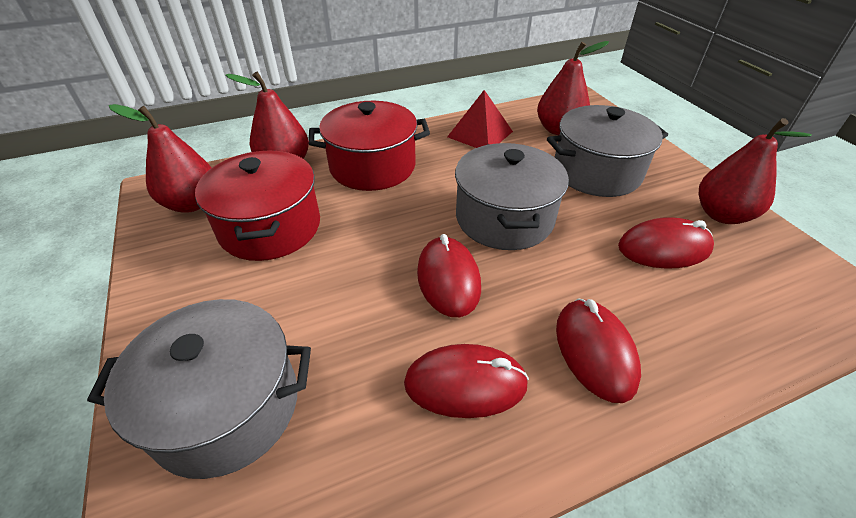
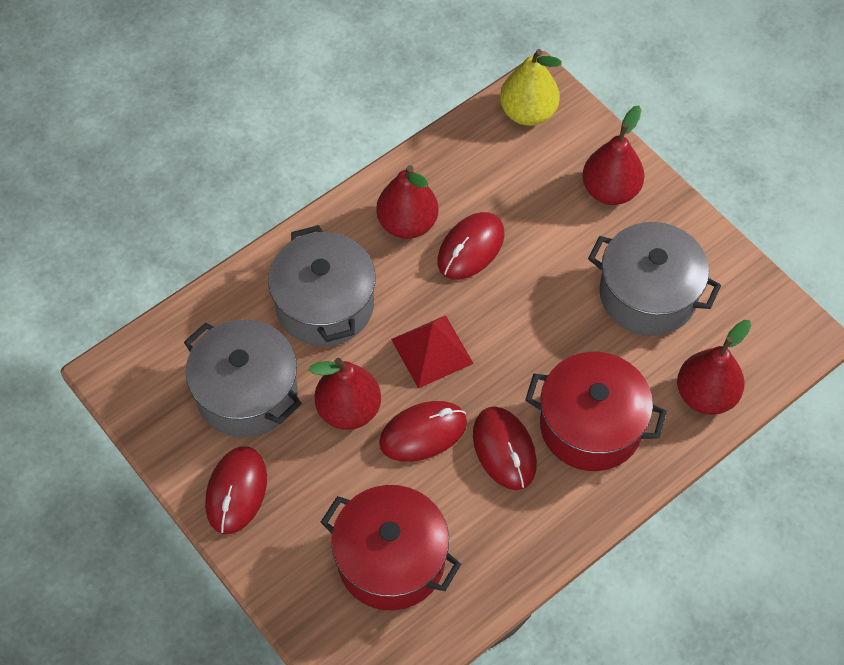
yellow pear: none = 0 -> [500,49,562,126] = 1

